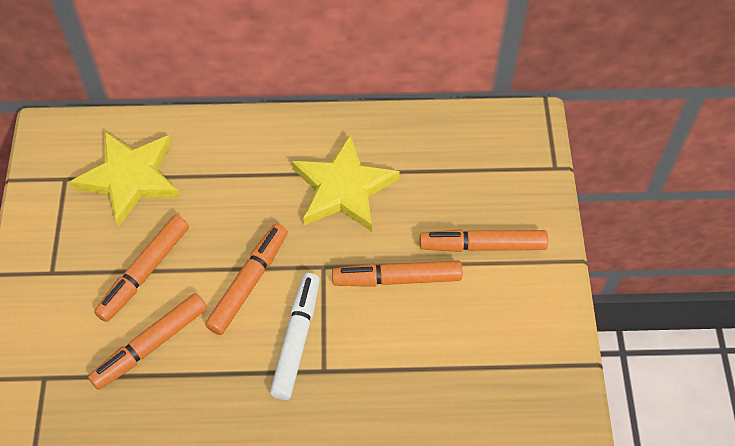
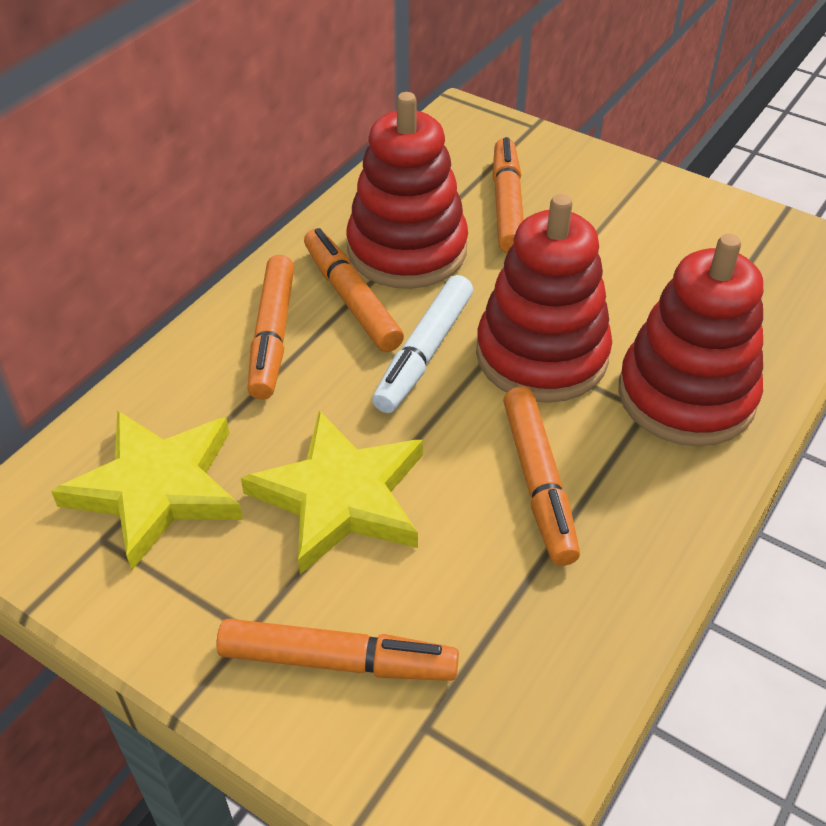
red stacking toy: none = 0 -> [347,92,468,289] [476,194,612,403] [619,234,763,446] = 3

